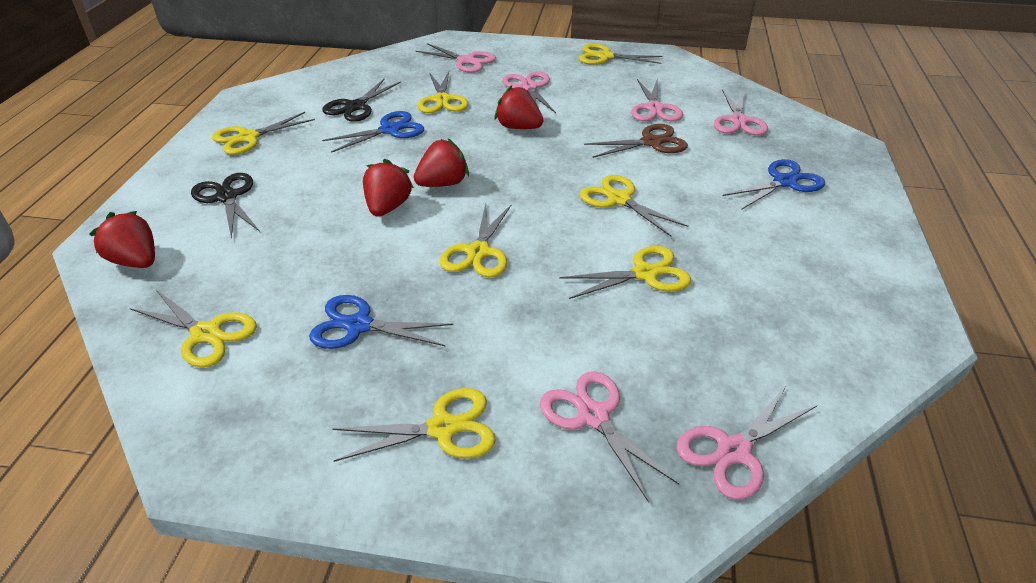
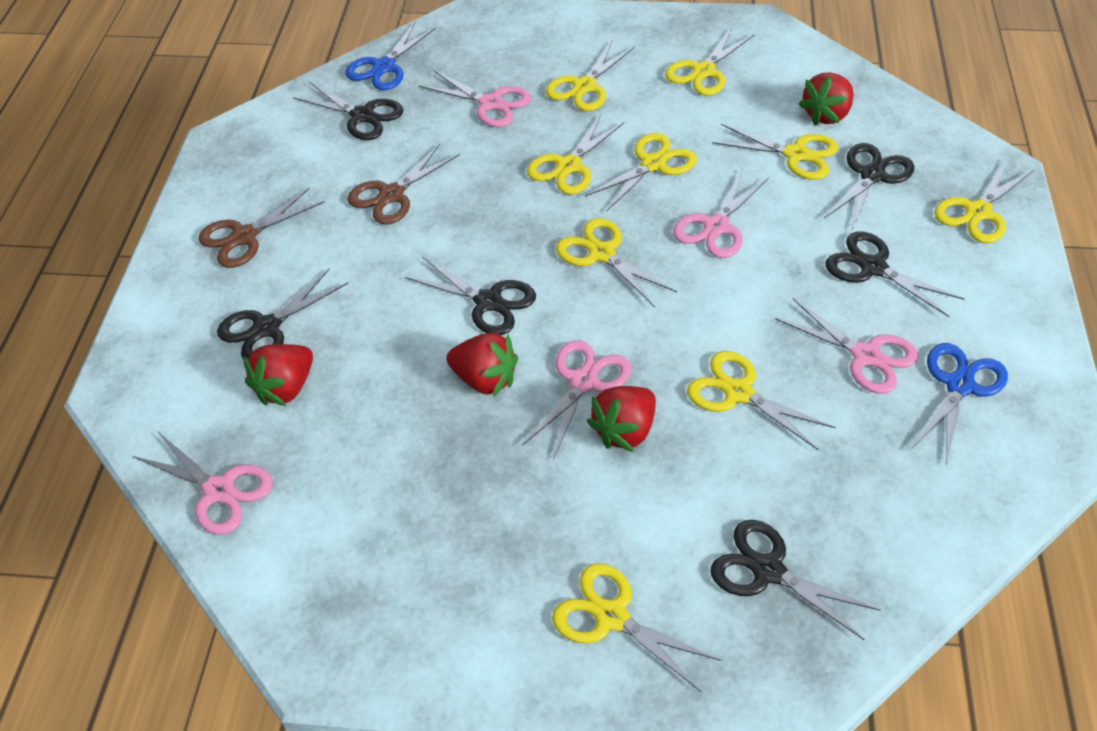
black scissors: [191,173,260,239] [322,78,401,122] = 2 -> [217,269,348,360] [293,82,403,140] [405,256,536,335] [711,520,881,641] [824,143,914,229] [825,231,965,317] = 6
blue scissors: [309,295,454,349] [322,111,424,153] [723,159,825,210] = 3 -> [345,23,436,90] [913,343,1008,464] = 2
brown scissors: [584,124,688,158] = 1 -> [199,188,325,268] [347,144,460,225] = 2
pink scissors: [415,43,496,73] [502,71,556,113] [540,371,679,502] [631,78,683,121] [677,386,818,500] [714,89,768,135] = 6 -> [133,431,273,535] [419,70,531,127] [522,340,631,460] [673,171,769,258] [775,298,918,394] = 5
yellow scissors: [130,290,257,367] [212,112,315,155] [332,388,496,462] [418,71,469,113] [440,204,512,278] [559,246,691,299] [579,43,663,65] [580,175,689,236] = 8 -> [527,115,624,195] [546,41,635,111] [552,563,721,692] [556,218,677,307] [585,133,697,212] [665,28,754,96] [687,351,836,451] [712,124,838,180] [934,160,1034,243] = 9

